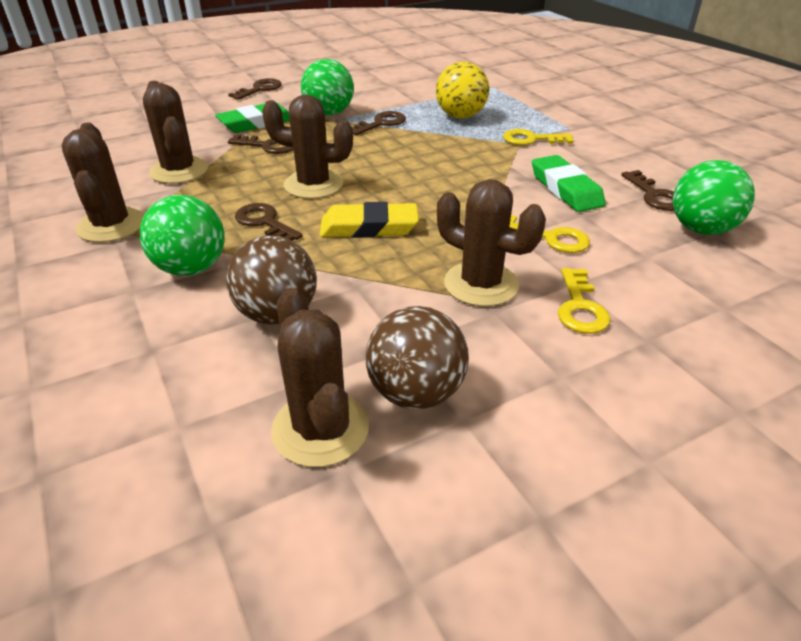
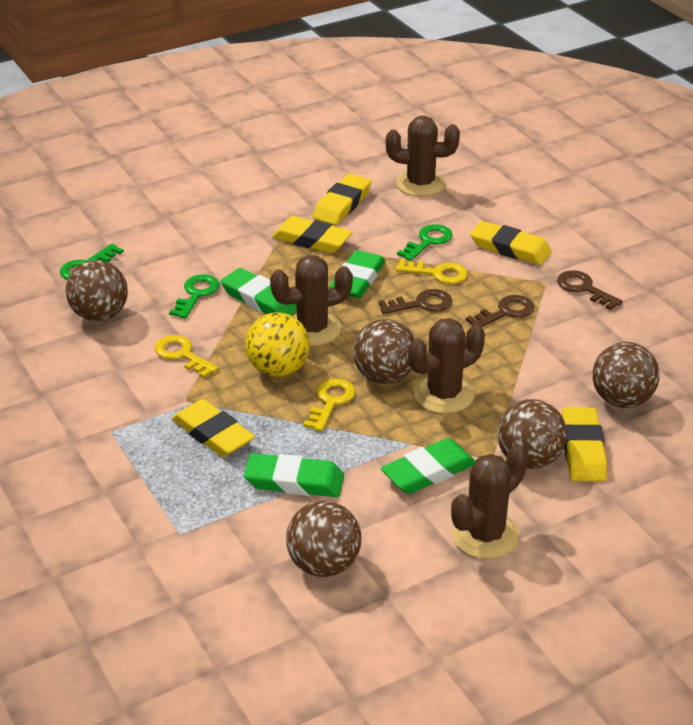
brown ball: [226,235,317,324] [365,306,469,409] = 2 -> [66,260,128,322] [286,501,362,577] [353,319,415,384] [497,399,567,469] [592,342,660,408] = 5
brown cactus: [62,122,144,242] [143,81,208,184] [262,95,353,199] [271,288,369,467] [437,179,546,306] = 5 -> [270,255,353,346] [386,116,460,197] [408,318,485,414] [451,445,528,559] = 4
brown key: [228,78,282,100] [228,134,293,154] [235,203,303,241] [351,111,406,135] [621,170,674,211] = 5 -> [378,289,452,314] [466,295,535,327] [557,270,623,310] = 3
green ball: [140,195,225,276] [301,59,354,115] [673,160,755,235] = 3 -> none = 0
green eraser: [215,102,290,133] [532,155,606,212] = 2 -> [221,268,297,315] [244,453,344,497] [329,250,385,298] [381,438,475,494] = 4
green key: none = 0 -> [60,243,124,280] [169,274,219,319] [397,224,453,261] = 3
yellow eraser: [320,202,419,238] = 1 -> [172,399,255,457] [272,216,352,253] [313,174,372,225] [470,221,552,265] [561,407,607,482] = 5

